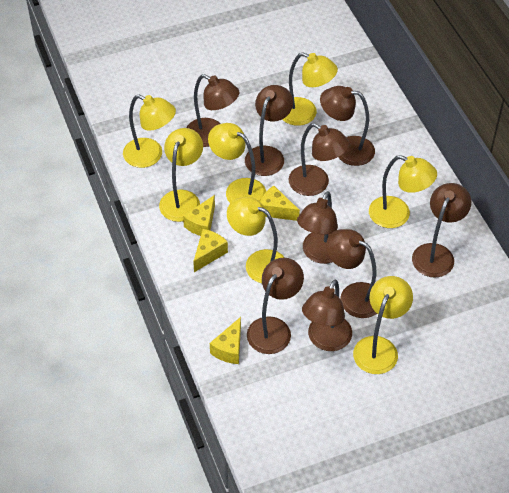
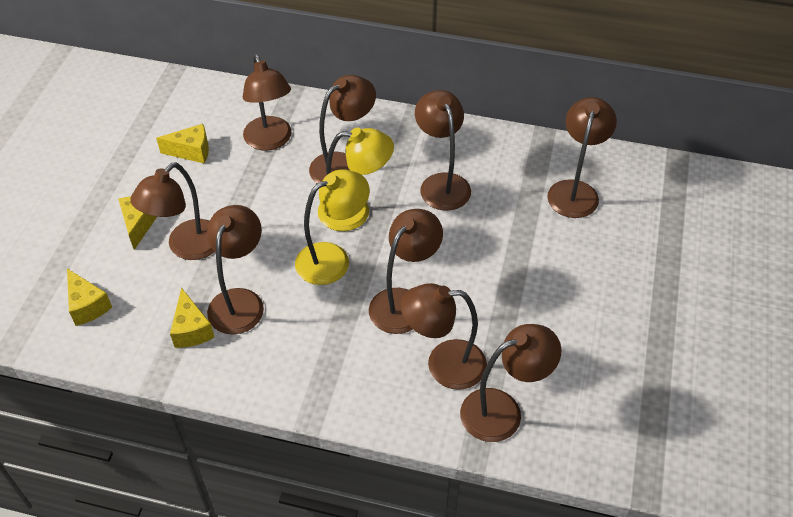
yellow lamp: [123,95,176,168] [159,128,203,222] [208,123,266,203] [227,197,285,283] [282,52,338,126] [353,276,413,374] [369,155,437,228] = 7 -> [295,170,370,285] [318,128,394,231] = 2

